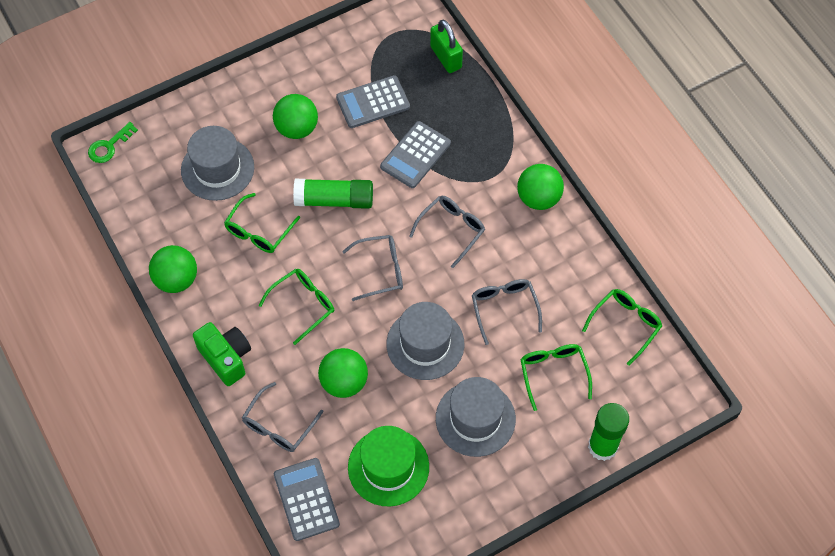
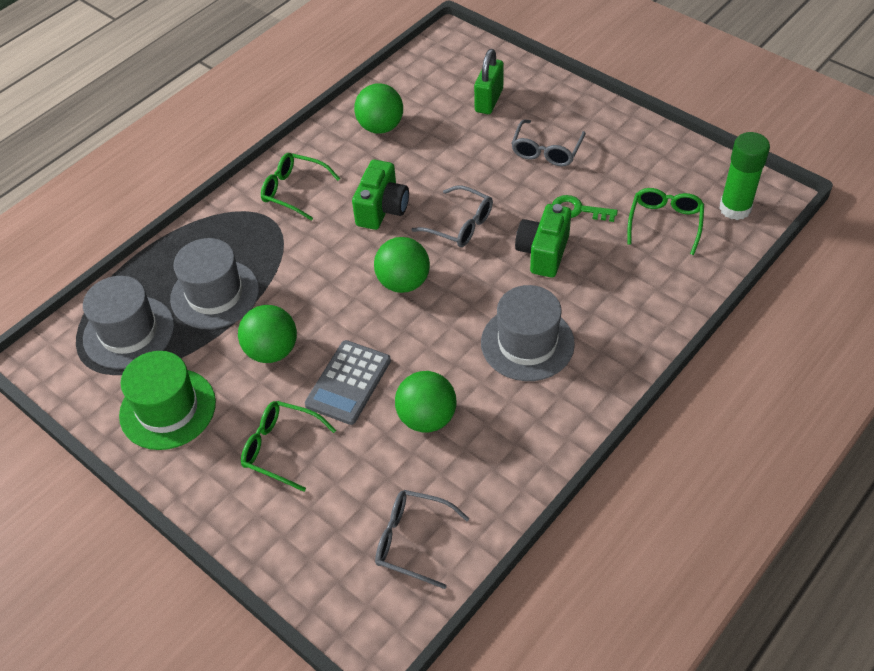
green camera: [193,322,251,386] = 1 -> [352,160,409,230] [515,204,571,278] = 2
green glasses: [224,193,300,253] [259,269,334,345] [520,344,592,411] [582,289,662,366] = 4 -> [241,401,336,492] [261,153,340,221] [627,188,704,255] = 3
green glue stick: [293,179,373,209] [588,403,629,461] = 2 -> [719,132,770,220] = 1
grey calculator: [274,458,340,541] [336,75,410,128] [380,121,451,188] = 3 -> [305,340,391,425] = 1
grey glasses: [242,382,323,452] [342,235,403,301] [409,196,485,268] [472,279,542,345] = 4 -> [375,490,470,589] [411,186,493,247] [511,120,586,166] = 3

